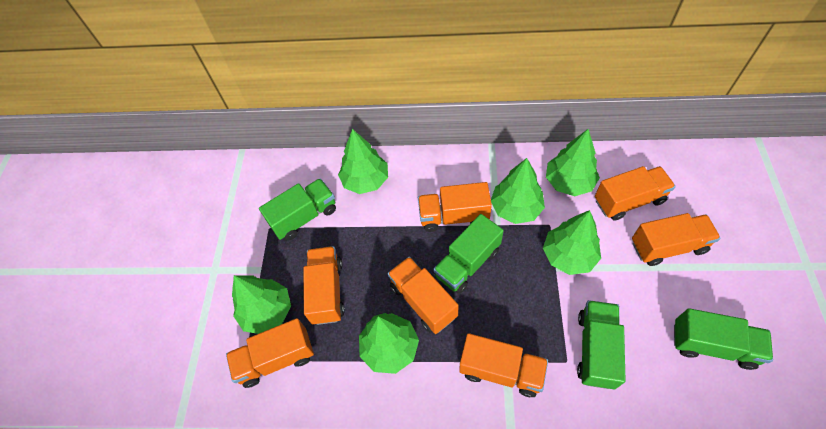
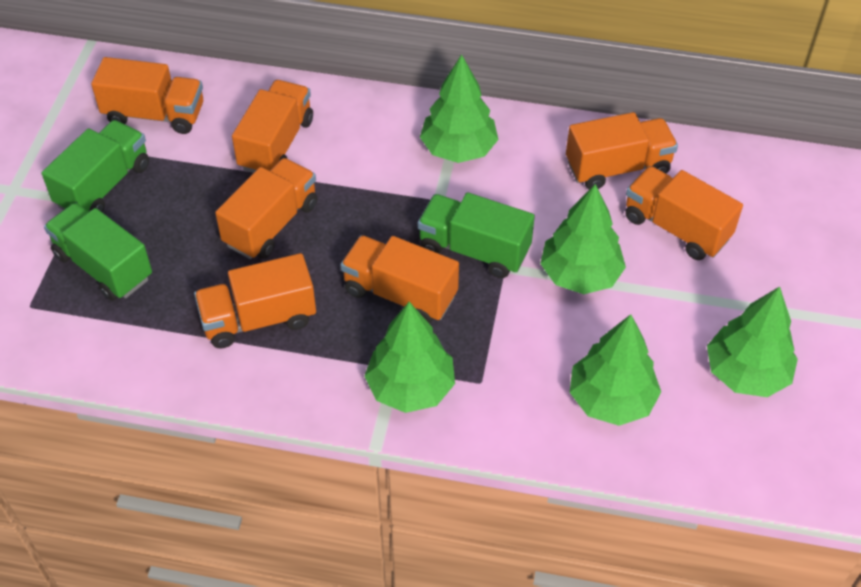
green tree: [232,275,291,334] [338,129,388,194] [359,313,419,374] [491,158,545,224] [543,210,601,275] [546,129,600,196] = 6 -> [364,302,455,413] [420,54,499,163] [540,184,626,294] [569,314,661,426] [707,286,798,397] = 5
green truck: [259,178,336,240] [433,214,504,294] [577,300,626,389] [674,308,773,370] = 4 -> [42,120,149,212] [44,203,152,301] [418,192,535,278] = 3

